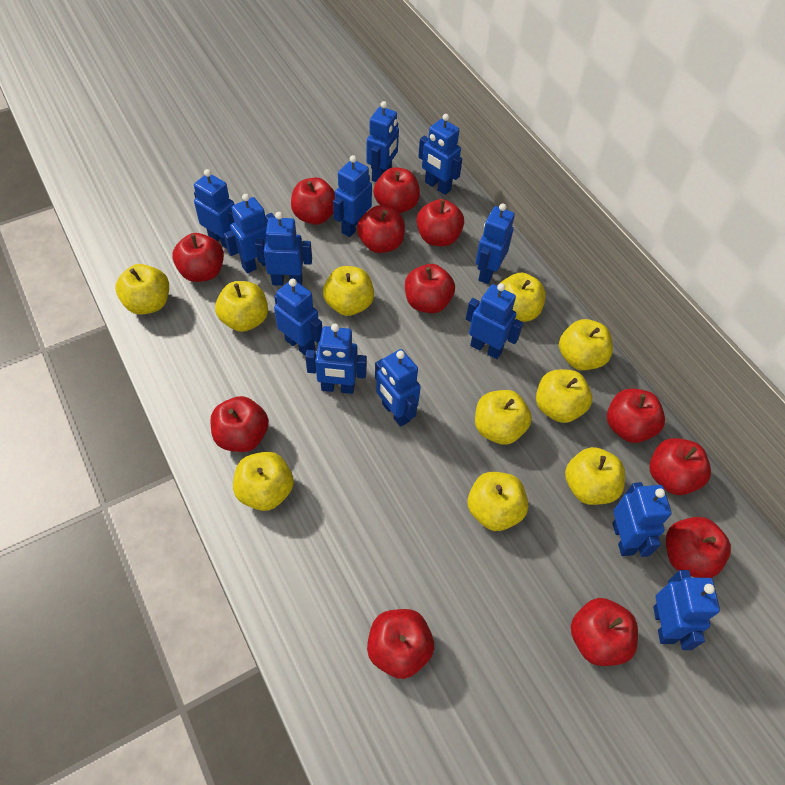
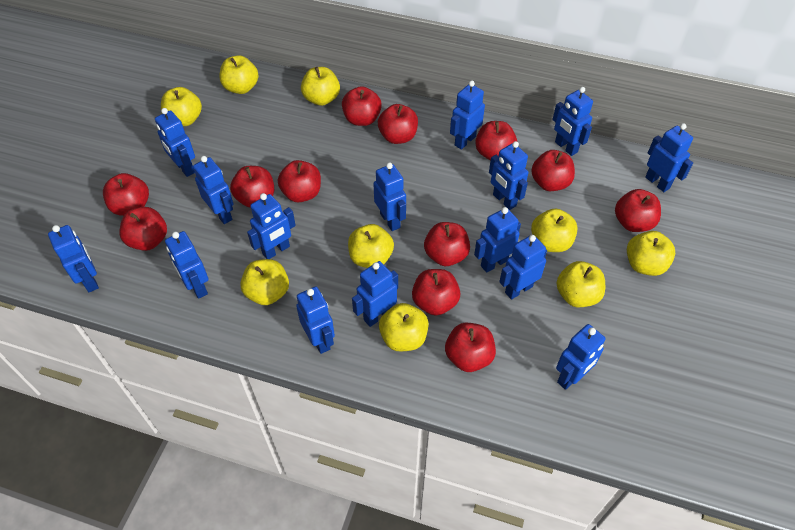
blue robot: [194,169,235,249] [224,194,275,274] [255,212,312,286] [274,279,322,356] [305,324,367,394] [333,155,372,237] [366,101,399,182] [375,349,421,427] [418,114,462,195] [466,283,523,359] [476,203,515,284] [612,482,672,557] [653,570,720,650] = 13 -> [48,225,99,292] [155,108,195,177] [165,231,209,299] [193,156,233,224] [247,193,296,259] [296,287,335,354] [352,261,398,327] [373,162,406,231] [450,80,485,150] [474,207,521,273] [489,141,528,210] [499,235,547,300] [552,87,593,156] [556,324,606,390] [645,123,693,192] = 15
yellow apple: [116,264,169,315] [215,281,268,332] [233,452,294,511] [323,266,374,316] [468,472,528,531] [475,390,532,445] [499,272,546,322] [536,369,592,423] [559,319,613,370] [565,447,625,505] = 10 -> [161,87,202,126] [219,55,259,94] [240,259,289,305] [301,67,340,106] [348,224,394,268] [379,303,429,351] [531,209,578,252] [557,261,605,307] [627,231,675,276] = 9

